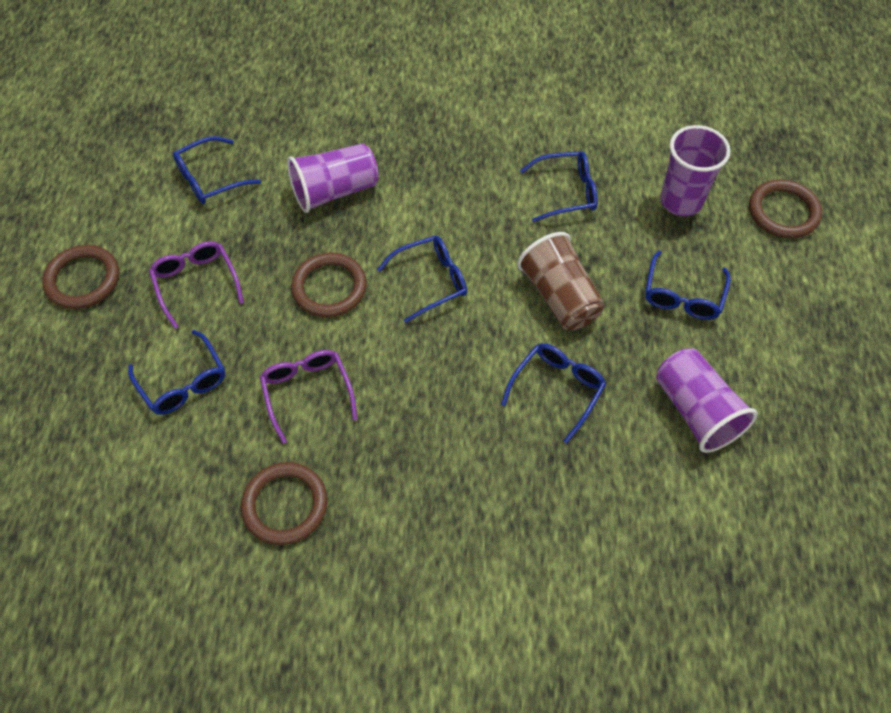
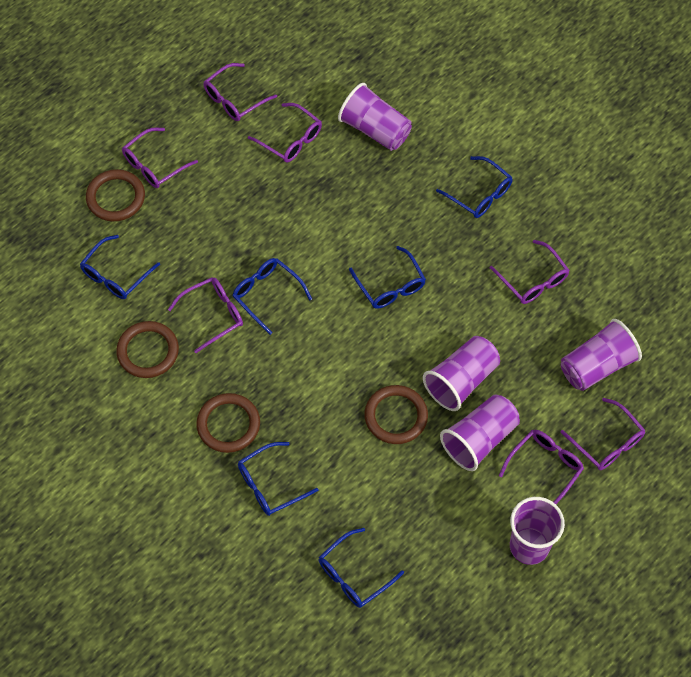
brown cup: [517,232,605,330] = 1 -> none = 0
purple cup: [287,143,379,213] [656,348,758,453] [660,125,731,216] = 3 -> [338,83,412,151] [423,336,500,411] [440,394,520,471] [510,497,565,565] [561,319,642,391] = 5
purple glasses: [149,241,244,329] [260,350,358,444] = 2 -> [122,128,198,188] [168,277,243,353] [204,63,277,121] [248,103,322,163] [490,240,569,304] [499,430,584,504] [560,398,646,470] = 7

